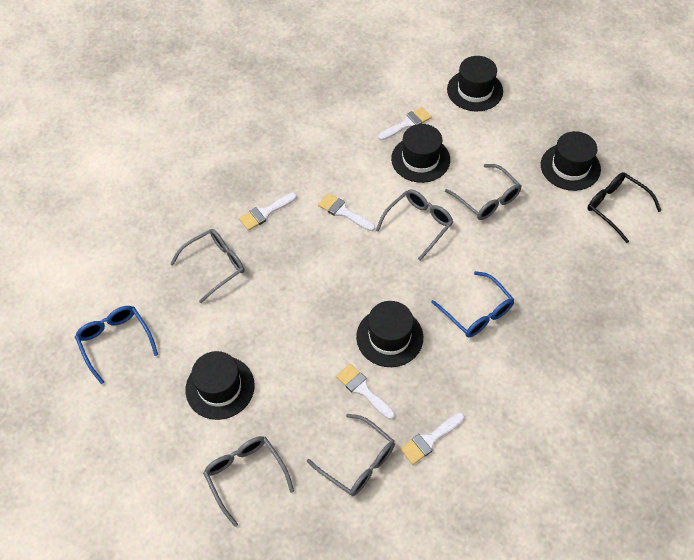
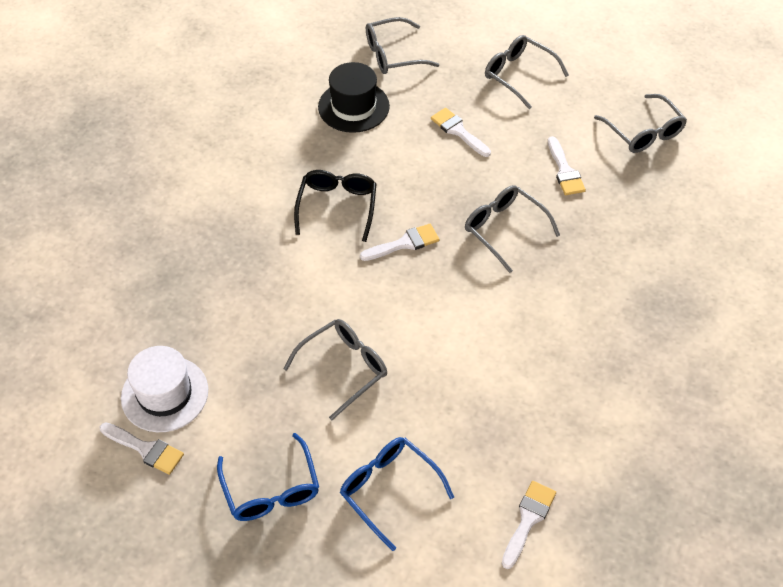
black hat: [185,351,255,420] [356,301,423,367] [391,124,450,183] [447,56,503,111] [541,131,601,191] = 5 -> [318,62,390,133] = 1
white hat: none = 0 -> [121,346,208,432] = 1

